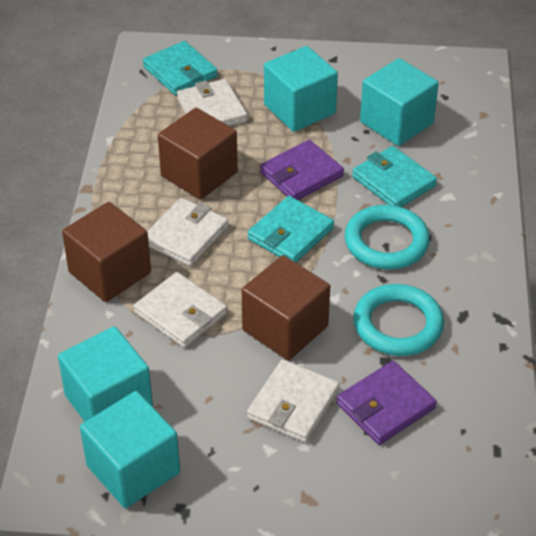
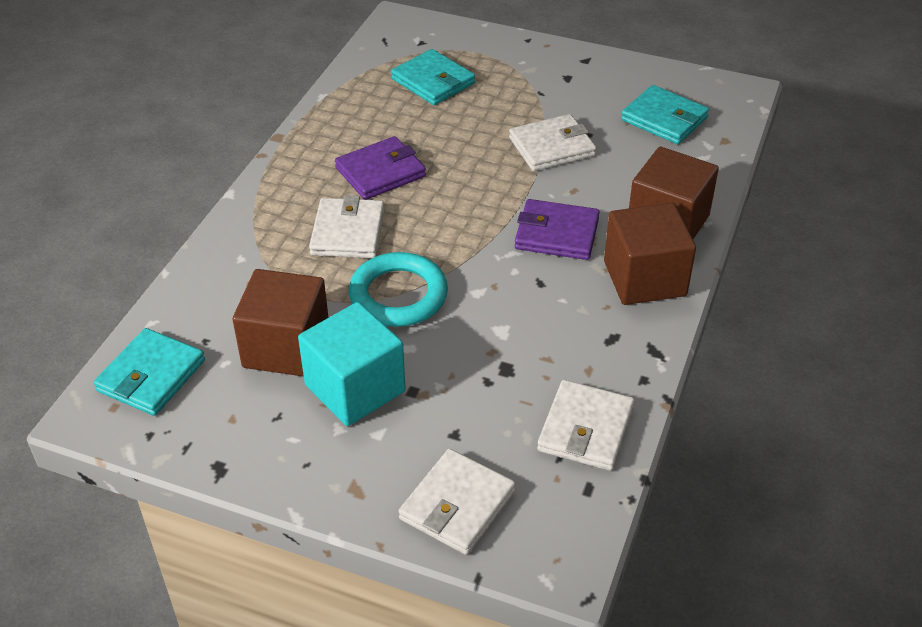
turquoise cube: [58,326,153,422] [80,391,180,508] [264,46,338,132] [360,58,439,146] = 4 -> [298,302,406,426] = 1
turquoise ring: [345,205,430,270] [353,284,444,356] = 2 -> [349,252,448,327] = 1

